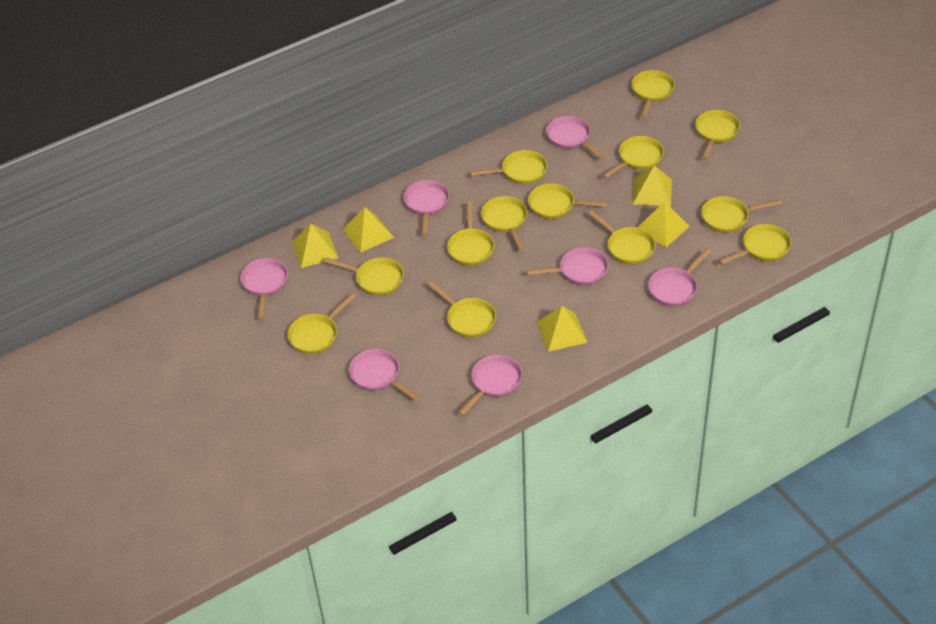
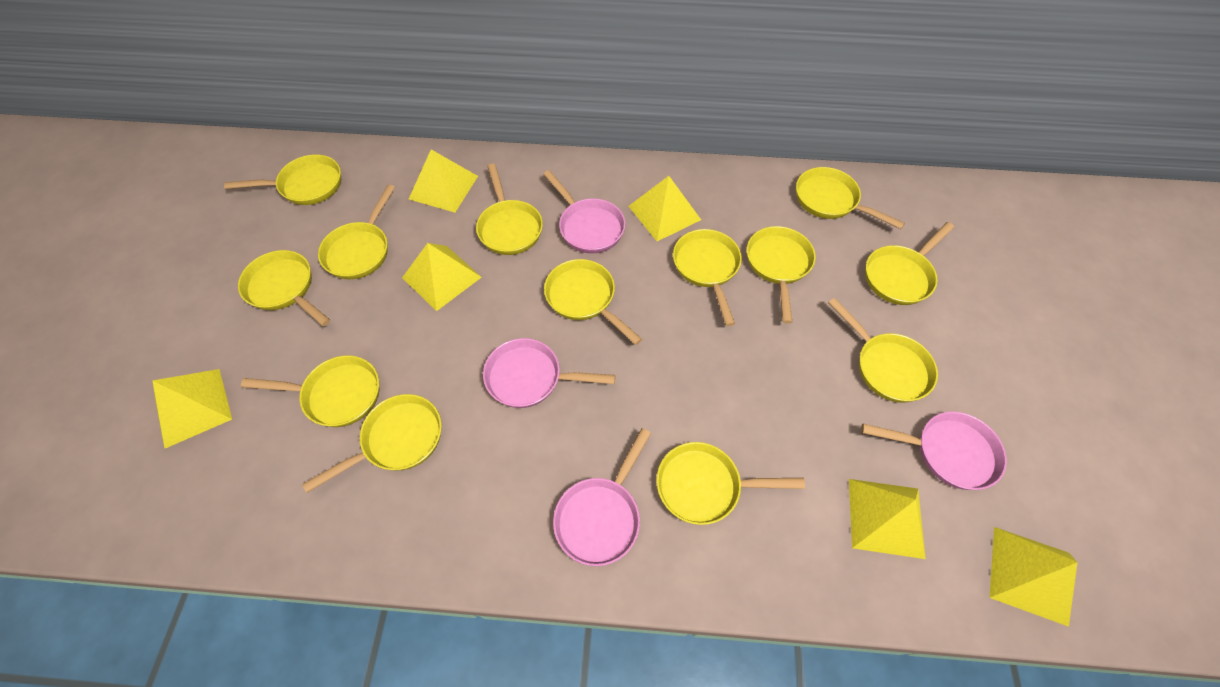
pink pan: [240,258,288,319] [349,349,420,401] [404,180,449,235] [458,355,522,416] [526,247,609,285] [546,116,605,159] [648,248,711,307] = 7 -> [483,338,616,408] [543,170,625,253] [553,428,651,566] [861,411,1007,490] = 4
yellow pyramid: [292,224,339,268] [343,207,394,253] [537,306,588,352] [633,165,672,206] [638,201,690,247] = 5 -> [152,369,232,448] [402,243,482,311] [409,150,478,212] [628,176,701,241] [849,479,926,559] [990,527,1078,627] = 6

